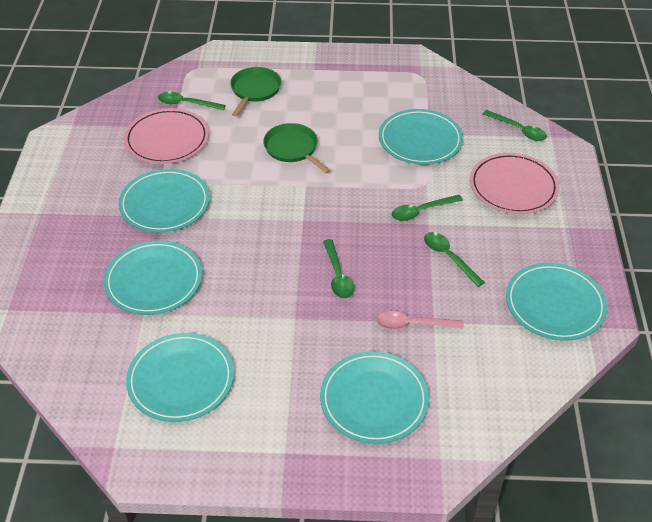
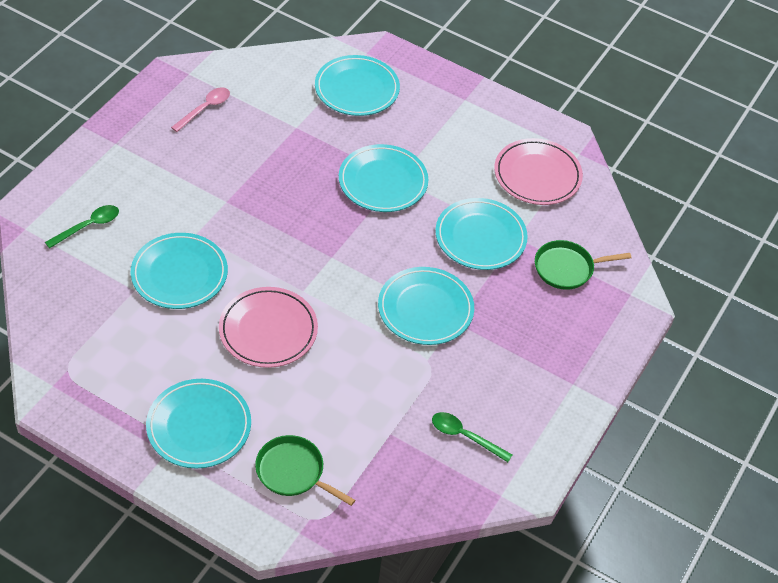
green spoon: [158,92,226,111] [323,239,354,298] [392,195,463,221] [424,232,485,287] [483,110,547,141] = 5 -> [45,205,119,249] [432,412,512,462] = 2

